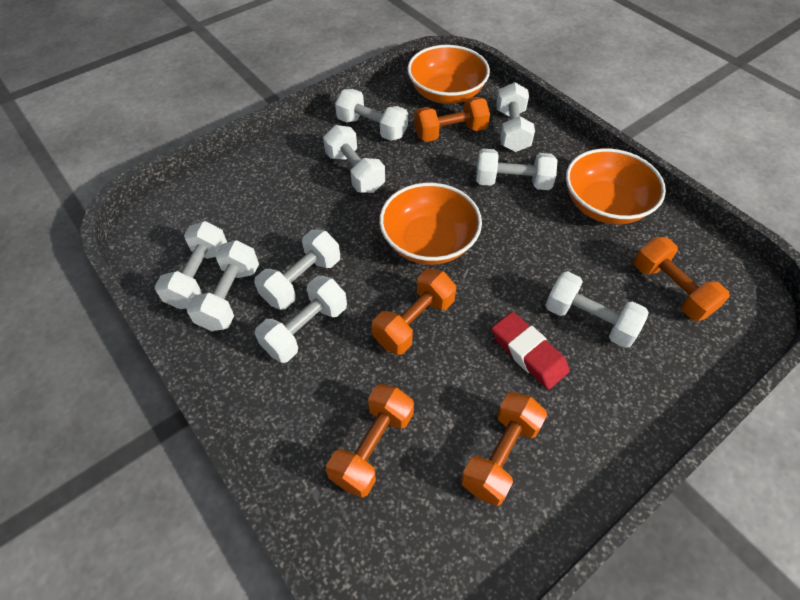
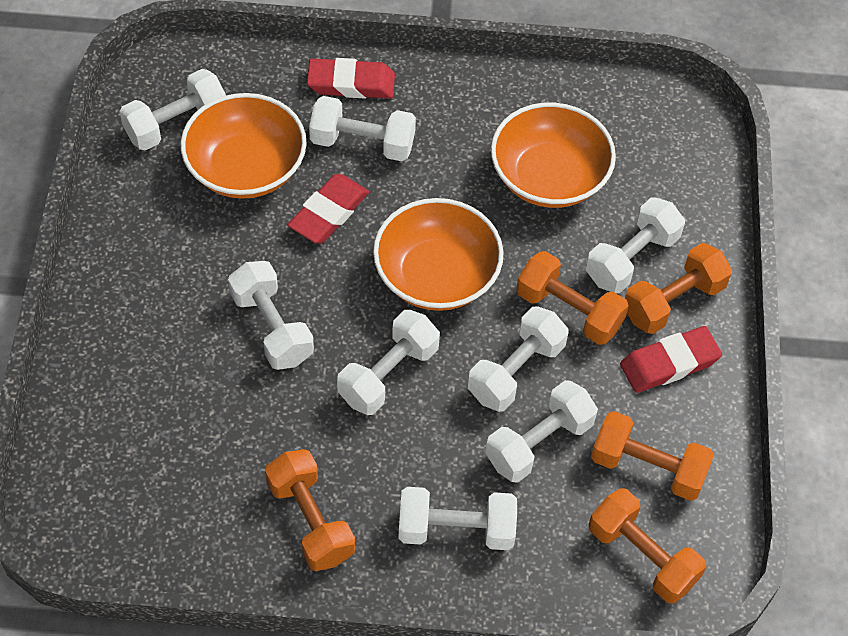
red eraser: [492,312,570,389] = 1 -> [288,174,369,243] [307,58,395,99] [620,326,722,393] = 3
white dumbbell: [155,221,227,309] [186,240,259,331] [254,229,340,310] [255,276,347,363] [323,125,385,193] [335,89,408,141] [476,149,558,190] [496,82,535,152] [545,271,649,348] = 9 -> [119,69,226,151] [228,261,314,370] [309,96,416,161] [337,310,440,415] [398,487,517,550] [468,307,569,412] [485,380,598,483] [586,197,685,293] = 8

